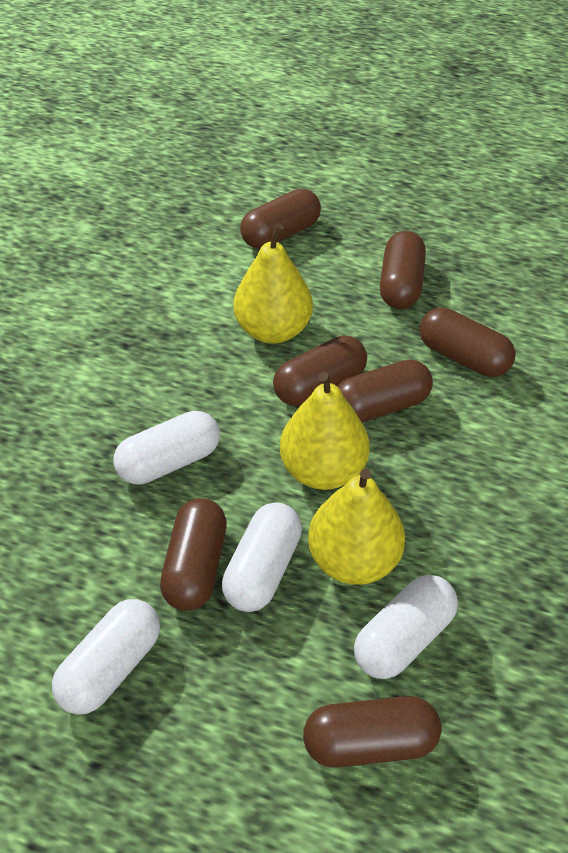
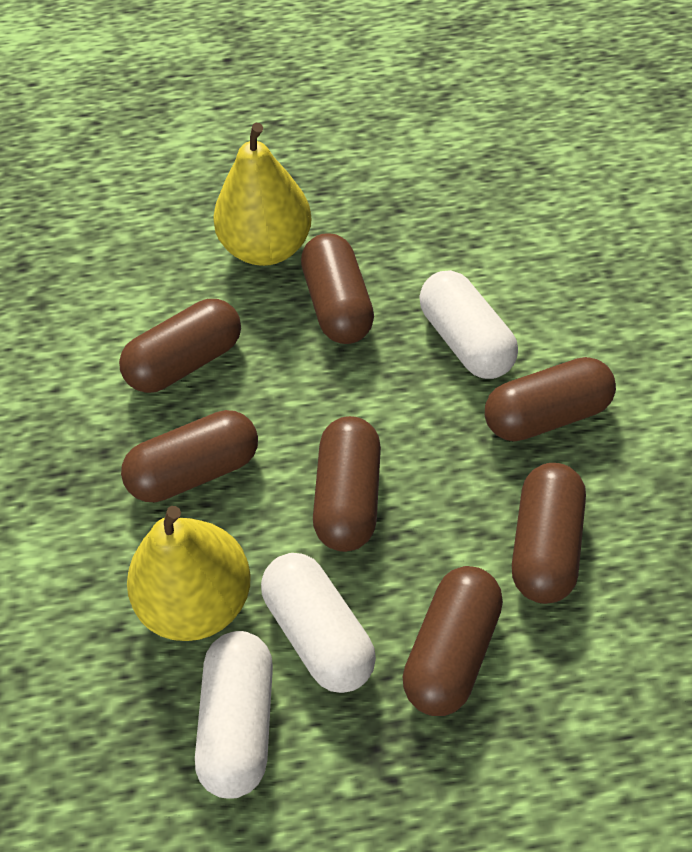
white capsule: [52,599,160,715] [113,411,220,485] [222,503,302,612] [354,575,458,679] = 4 -> [195,631,273,799] [261,553,376,693] [419,270,518,379] = 3
yellow pear: [234,223,313,344] [280,372,370,490] [308,468,405,585] = 3 -> [127,506,251,641] [213,123,312,266] = 2

